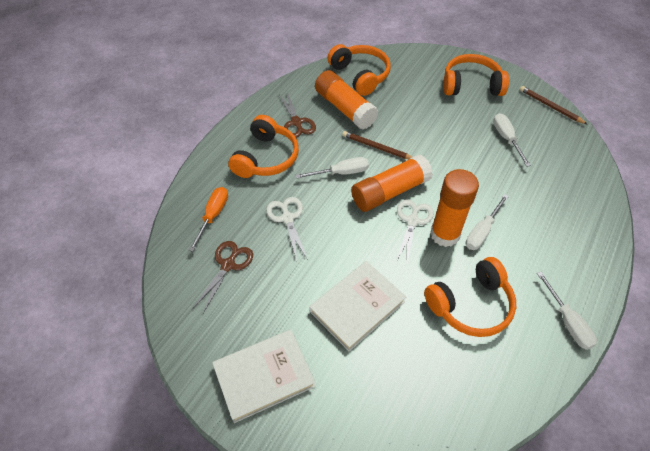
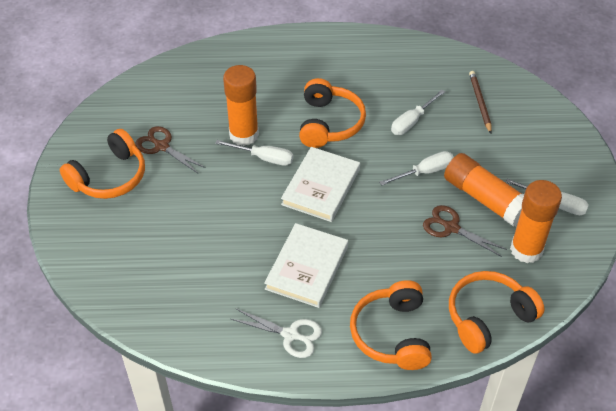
brown pencil: [342,131,412,159] [520,86,588,125] = 2 -> [469,71,492,133] = 1
orange screwdriver: [189,187,228,252] = 1 -> none = 0
white scissors: [266,197,308,260] [396,200,434,262] = 2 -> [231,308,322,358] = 1

